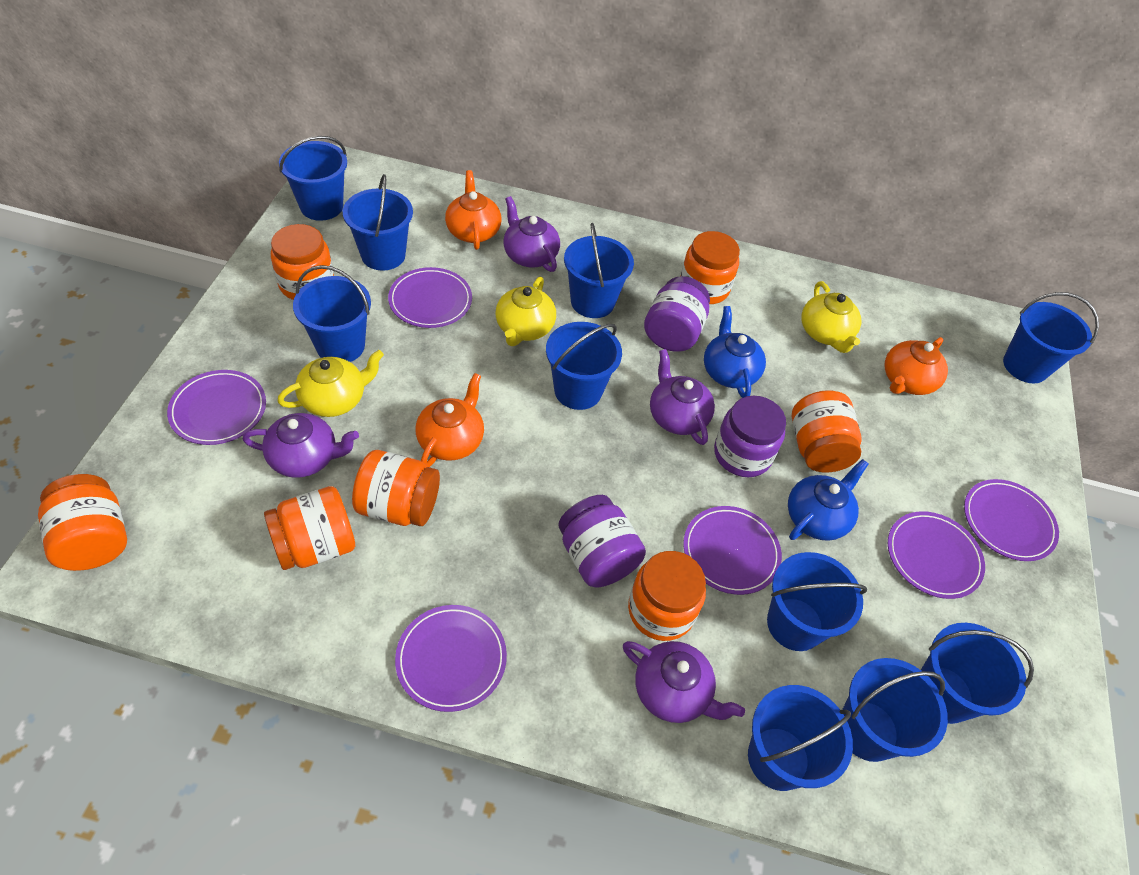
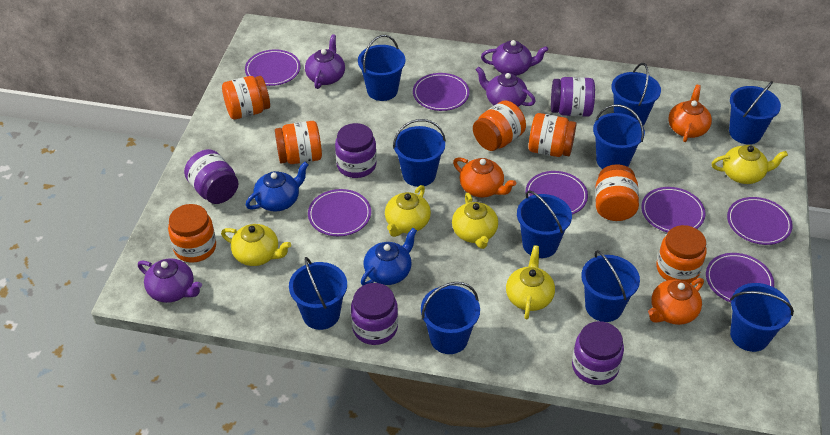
purple jar: [558,495,646,588] [644,276,710,352] [714,396,786,477] = 3 -> [184,149,238,204] [335,123,377,178] [351,283,398,345] [551,77,595,117] [572,321,624,385] = 5
purple plate: [167,370,266,445] [388,267,472,328] [395,605,507,712] [683,506,782,595] [888,511,985,599] [964,479,1059,561] = 6 -> [245,49,301,86] [308,189,371,236] [413,73,470,111] [525,171,588,215] [641,187,706,233] [706,253,774,303] [727,197,793,245] = 7
yellow teapot: [278,350,384,417] [495,277,556,346] [802,281,861,353] = 3 -> [221,224,291,266] [385,185,431,237] [452,193,498,249] [506,245,555,319] [711,145,788,184] = 5

